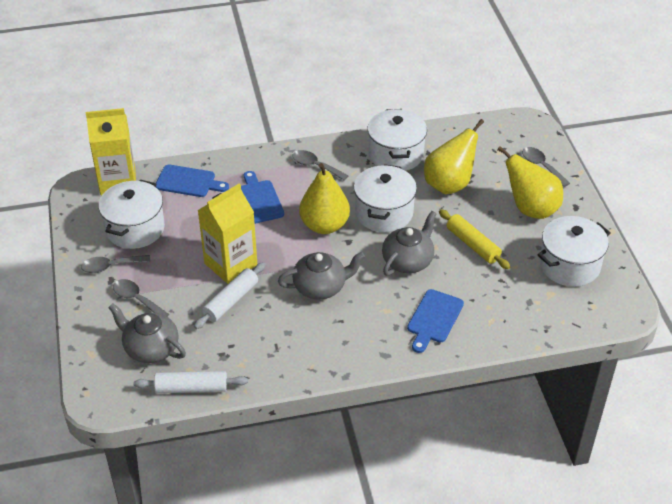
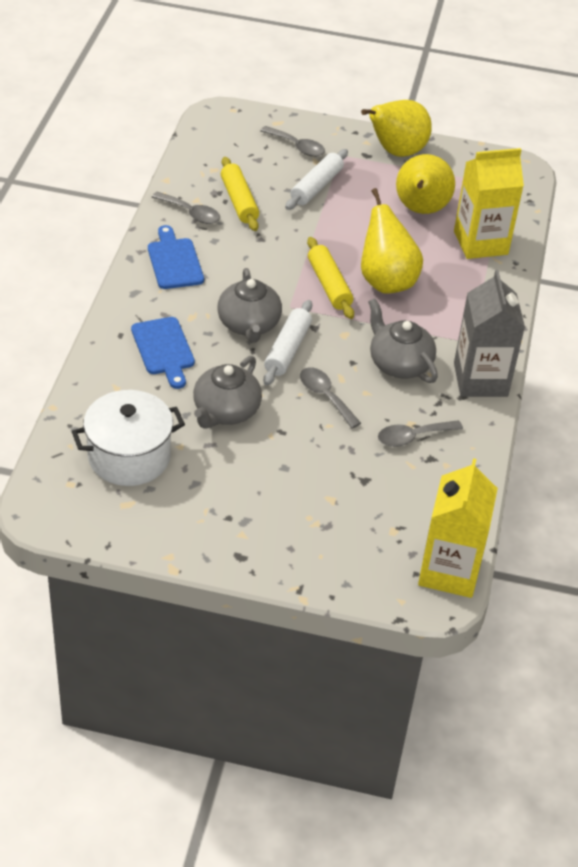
blue cutting board: [156,165,229,197] [241,171,284,224] [407,289,464,353] = 3 -> [131,317,195,389] [148,225,204,289] = 2
grey carton: none = 0 -> [454,270,525,397] = 1
white pot: [98,180,165,249] [354,164,417,232] [367,109,427,171] [538,216,611,287] = 4 -> [72,390,185,486] = 1
yellow rolling pin: [439,209,510,269] = 1 -> [221,157,259,231] [307,237,354,319] = 2

